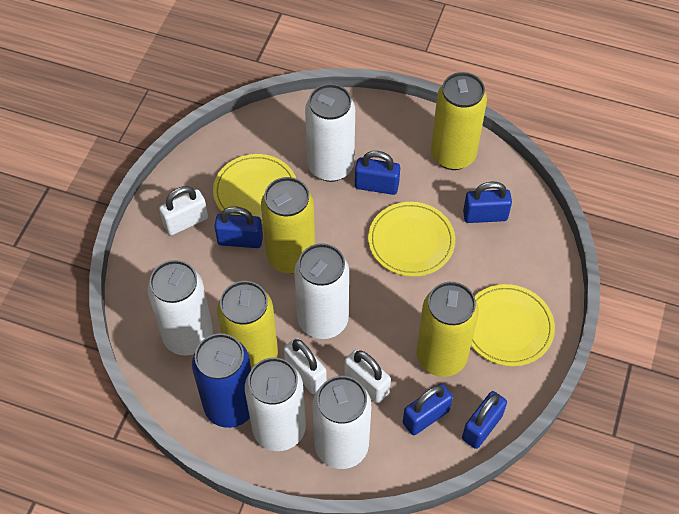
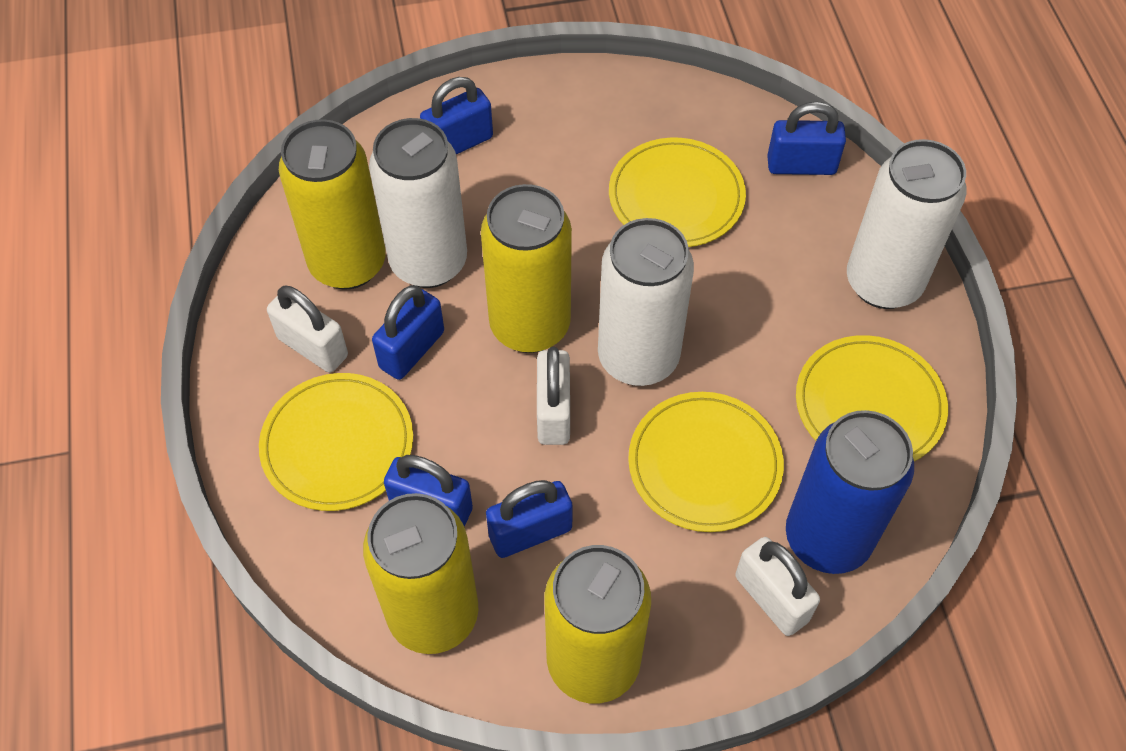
white can: [148,260,213,355] [245,357,306,451] [294,243,349,339] [305,84,355,182] [313,376,371,469] = 5 -> [369,118,467,288] [598,218,694,386] [847,139,967,309] = 3
yellow plate: [213,154,296,224] [368,202,455,277] [471,284,555,366] = 3 -> [259,373,413,511] [609,138,746,247] [628,392,784,532] [796,335,948,461] = 4

